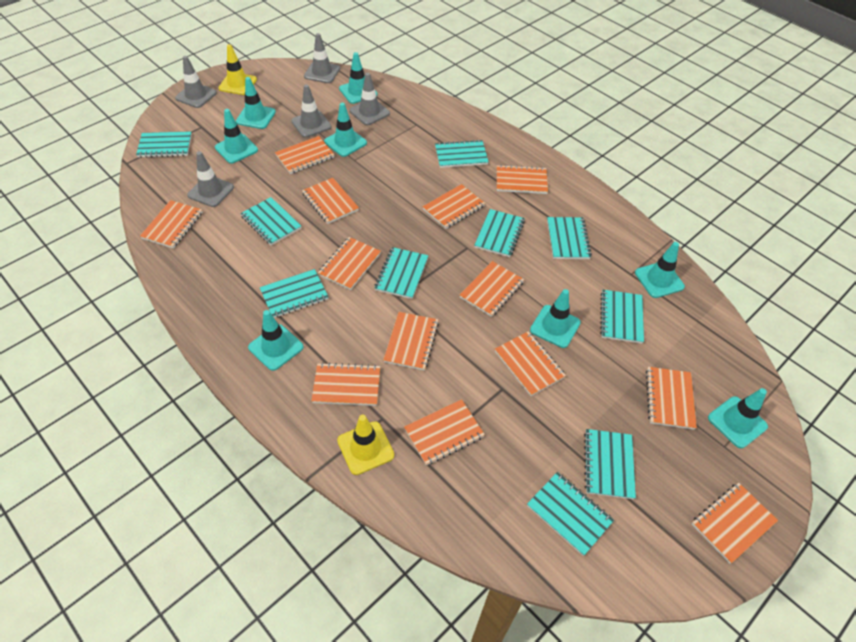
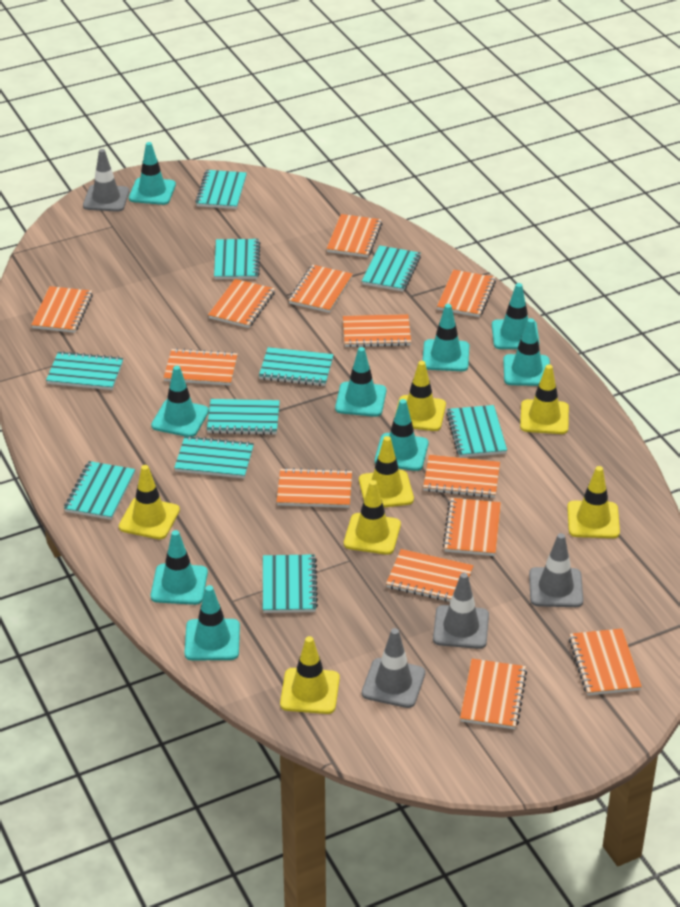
grey traffic cone: [175,56,217,108] [187,151,234,207] [291,84,332,137] [304,33,340,83] [349,73,390,125] = 5 -> [83,149,130,212] [362,628,425,708] [433,573,489,649] [529,533,583,607] = 4
turquoise traffic cone: [215,109,258,163] [236,77,276,129] [248,310,304,371] [324,103,367,157] [339,52,377,104] [530,289,581,348] [635,242,685,298] [708,388,768,448] = 8 -> [129,142,176,205] [151,366,209,437] [151,530,208,605] [185,585,240,661] [335,347,386,417] [375,399,428,471] [423,304,469,371] [492,283,539,349] [503,318,550,386] = 9
yellow traffic cone: [218,44,257,95] [337,415,394,475] = 2 -> [119,465,180,539] [280,636,340,714] [344,480,401,555] [359,436,414,507] [395,361,446,431] [520,364,569,434] [567,466,620,538] = 7

